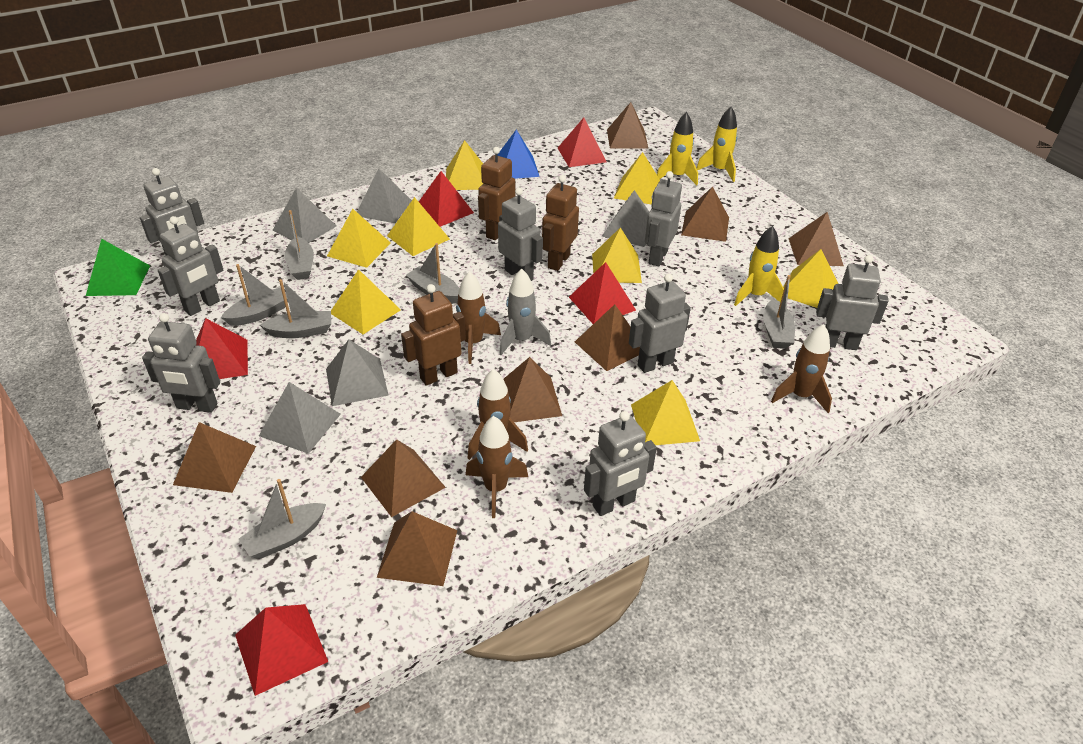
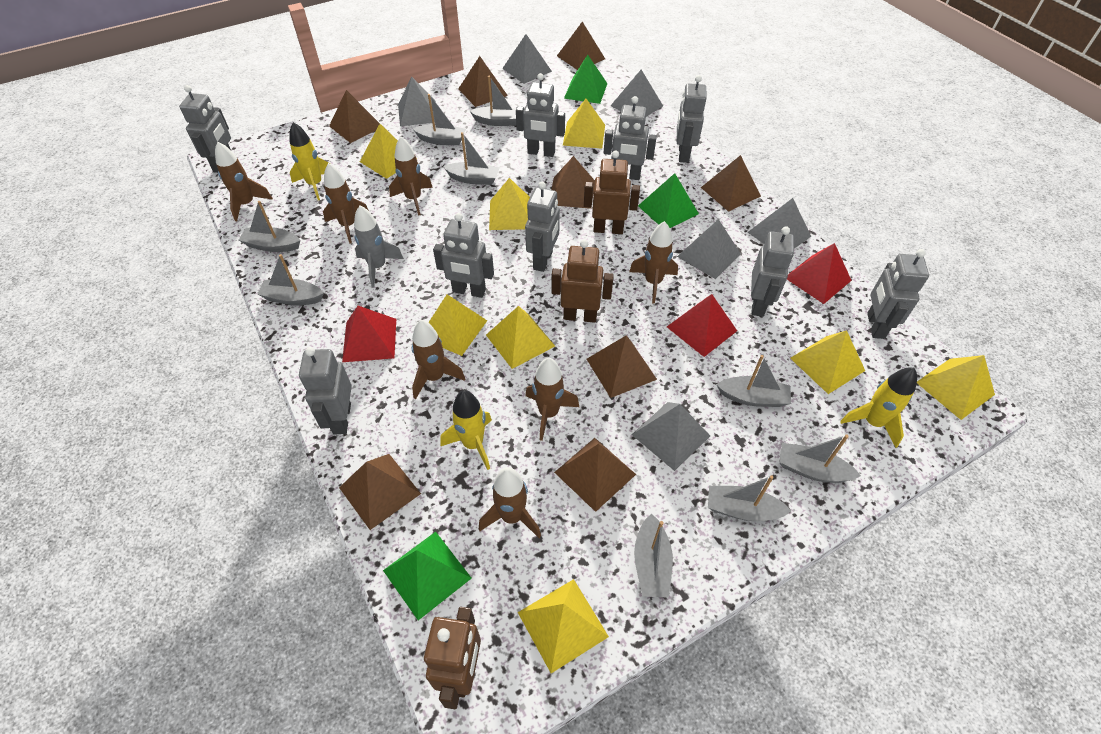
blue pyramid: [498,129,540,179] = 1 -> none = 0
brown rocket: [456,271,501,364] [466,416,528,518] [468,369,528,460] [771,324,832,413] = 4 -> [215,142,273,221] [323,163,369,244] [389,137,433,216] [412,320,465,399] [479,467,541,538] [525,358,579,441] [629,221,678,304] = 7
green pyramid: [86,239,150,296] = 1 -> [383,532,472,620] [564,55,608,104] [638,173,699,228] = 3
grey boat: [221,264,288,326] [239,479,326,559] [260,279,331,338] [285,210,314,280] [406,243,459,304] [763,275,795,349] = 6 -> [239,201,301,252] [257,254,324,306] [413,94,466,145] [443,132,499,185] [470,76,516,126] [634,513,673,598] [708,475,791,521] [716,355,791,407] [779,434,861,483] = 9
grey pyramid: [259,382,341,454] [272,188,336,243] [326,339,389,406] [357,168,412,223] [602,190,649,247] = 5 -> [398,76,436,126] [502,34,552,84] [611,70,663,117] [632,402,710,471] [677,219,741,279] [747,198,811,249] = 6
grey robot: [140,168,204,255] [142,313,220,413] [158,216,224,316] [498,188,543,281] [584,411,657,516] [629,274,691,373] [645,171,682,266] [816,255,889,350] = 8 -> [179,85,231,173] [299,347,352,434] [433,213,494,298] [516,73,565,157] [525,182,560,272] [604,96,657,180] [677,75,707,163] [751,226,794,317] [867,249,929,339] = 9
red pyramid: [196,318,248,379] [235,604,328,696] [419,171,474,227] [558,117,607,167] [569,262,636,324] = 5 -> [342,306,396,362] [667,294,737,357] [787,243,852,304] = 3

